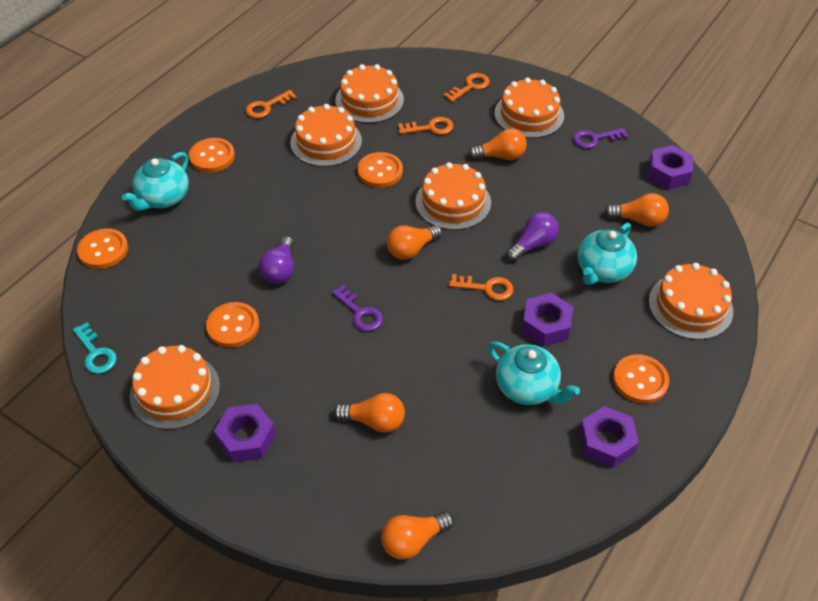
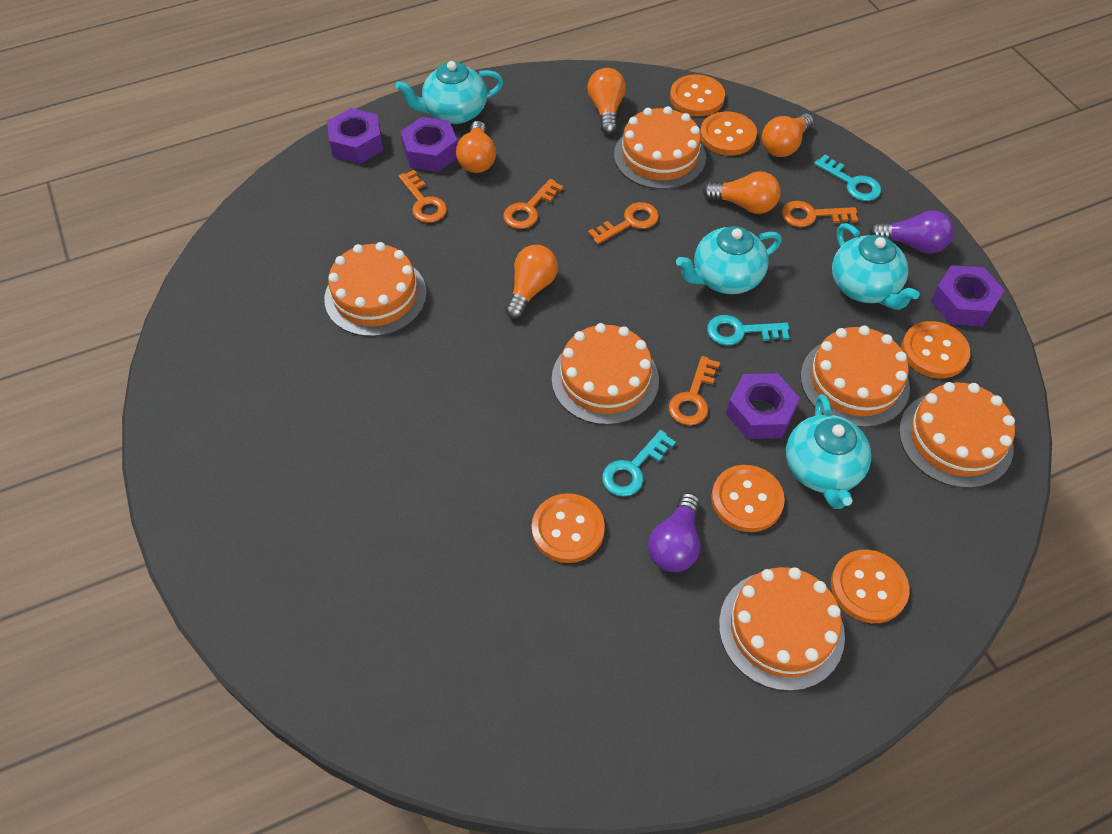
orange button: [77,228,128,269] [189,138,235,173] [206,302,259,348] [357,152,403,188] [613,354,669,404] = 5 -> [532,493,605,563] [670,74,725,116] [700,112,757,155] [711,465,785,532] [831,550,909,623] [902,321,970,378] = 6
orange key: [246,90,297,118] [398,117,454,135] [444,73,490,102] [449,274,514,301] = 4 -> [399,170,447,223] [503,179,563,229] [588,202,659,244] [669,356,720,426] [782,201,858,227] = 5
purple key: [332,285,383,332] [573,128,628,148] = 2 -> none = 0
turquoise key: [73,322,117,374] = 1 -> [602,430,676,497] [707,315,790,346] [814,154,881,201] = 3
turquoise teapot: [122,152,189,211] [488,342,580,405] [578,223,637,285] = 3 -> [395,61,503,124] [676,226,782,294] [786,394,871,509] [832,223,920,310] = 4

